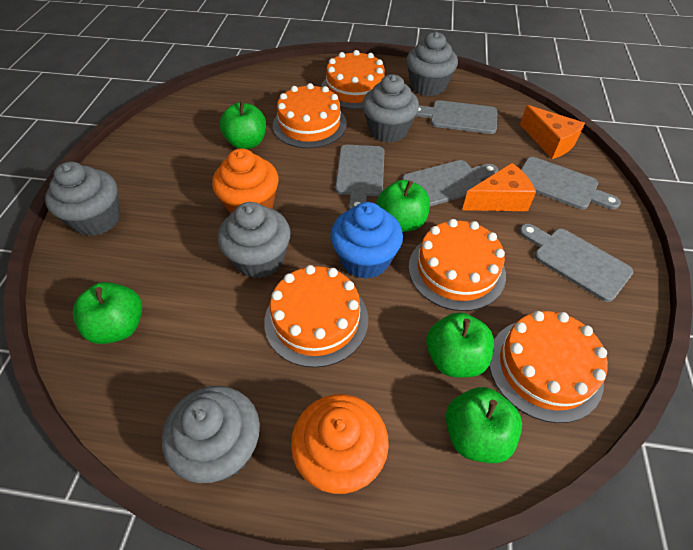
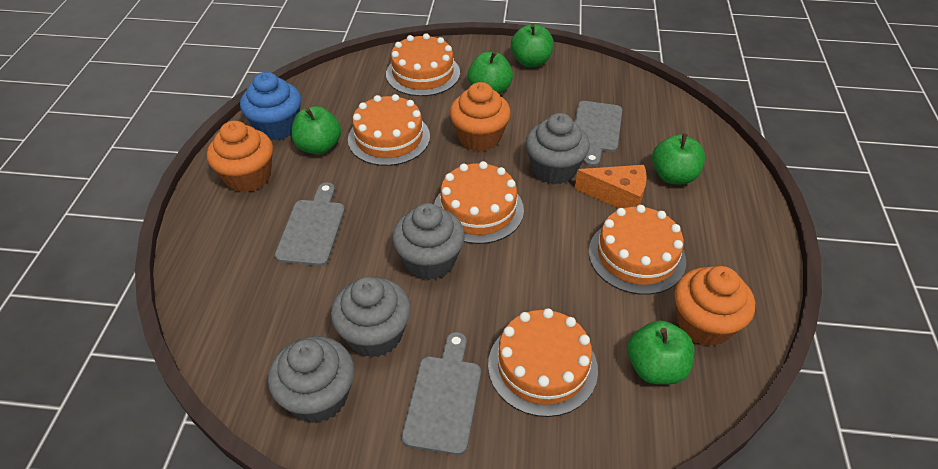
grey cupcake: [45,162,120,236] [162,386,260,483] [218,202,291,279] [362,74,419,143] [406,32,458,96] = 5 -> [268,336,354,423] [331,277,411,358] [392,203,465,280] [526,113,590,184] = 4
grey cutting board: [335,145,385,210] [402,160,498,206] [416,100,497,134] [519,224,633,302] [521,157,621,209] = 5 -> [275,182,345,266] [402,332,481,455] [575,101,622,167] = 3
orange cheese: [462,163,536,211] [520,105,585,159] = 2 -> [574,165,647,208] = 1
orange cupcake: [212,148,279,214] [291,394,389,494] = 2 -> [207,121,273,192] [450,82,511,151] [674,266,755,347] = 3

